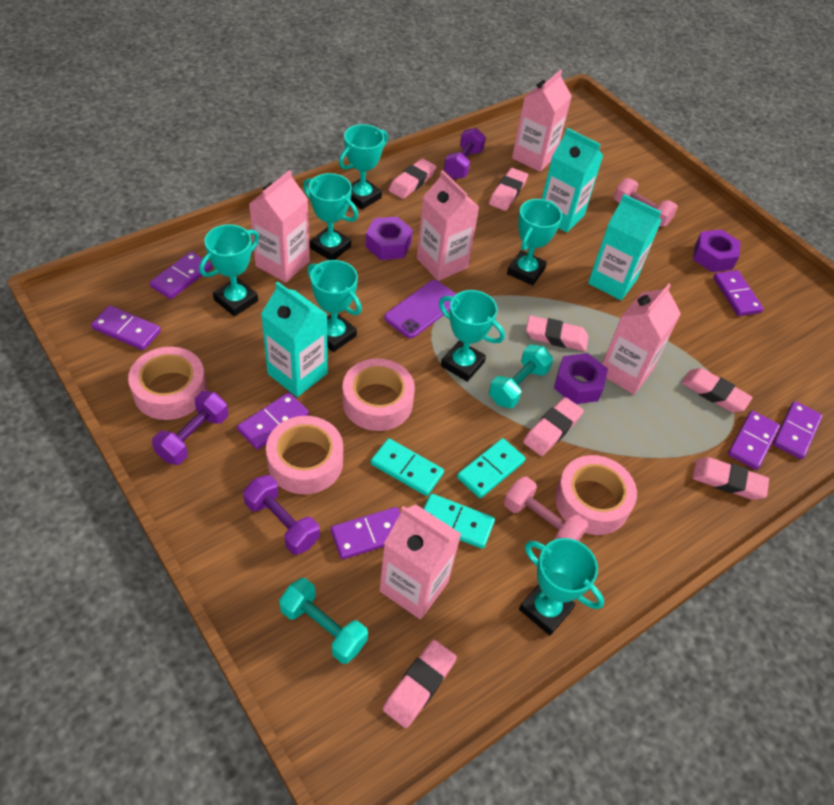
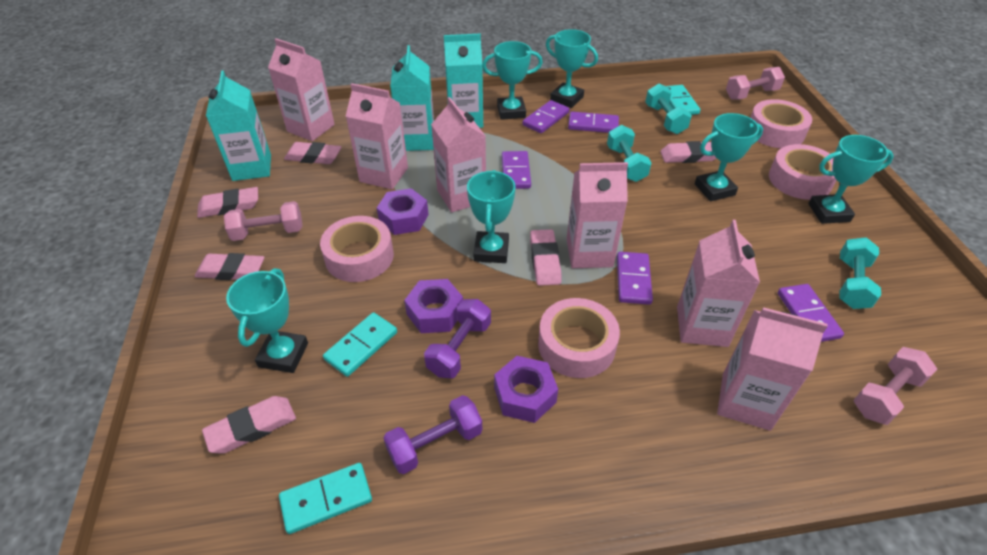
pink carton: [249,170,310,283] [380,504,461,619] [417,170,479,281] [512,70,572,172] [602,284,681,394] = 5 -> [268,38,335,141] [345,83,408,189] [431,97,486,213] [567,162,628,268] [677,220,760,347] [717,307,828,431] = 6
pink dumbbell: [504,477,588,541] [614,178,678,227] = 2 -> [224,201,303,241] [726,67,785,100] [853,347,937,425] = 3
pink eraser: [383,639,457,728] [389,158,436,199] [489,168,528,211] [523,397,583,456] [526,315,588,351] [681,368,753,413] [692,457,769,500] = 7 -> [195,253,264,280] [197,187,258,218] [202,396,296,454] [284,142,341,164] [530,229,562,286] [660,141,716,163] = 6
purple domino: [91,305,161,350] [150,251,212,299] [237,392,309,450] [331,507,400,559] [713,270,764,316] [728,410,780,470] [773,401,823,459] = 7 -> [502,151,531,189] [522,100,570,133] [568,112,619,133] [617,252,653,305] [778,284,844,342] = 5
purple dumbbell: [152,391,228,465] [243,475,320,555] [444,128,486,179] = 3 -> [384,395,482,474] [424,299,491,378] = 2
purple phone: [384,280,456,338] = 1 -> none = 0
turquoise dumbbell: [279,578,368,664] [489,344,553,408] = 2 -> [607,125,652,182] [645,83,692,134] [839,237,881,309] = 3
turquoise trophy: [199,224,259,316] [303,173,358,260] [308,260,362,352] [339,124,388,210] [439,290,505,382] [507,199,562,286] [519,538,604,635] = 7 -> [226,268,308,373] [467,170,515,263] [482,41,543,120] [546,29,598,108] [695,113,763,202] [808,135,894,224] = 6

